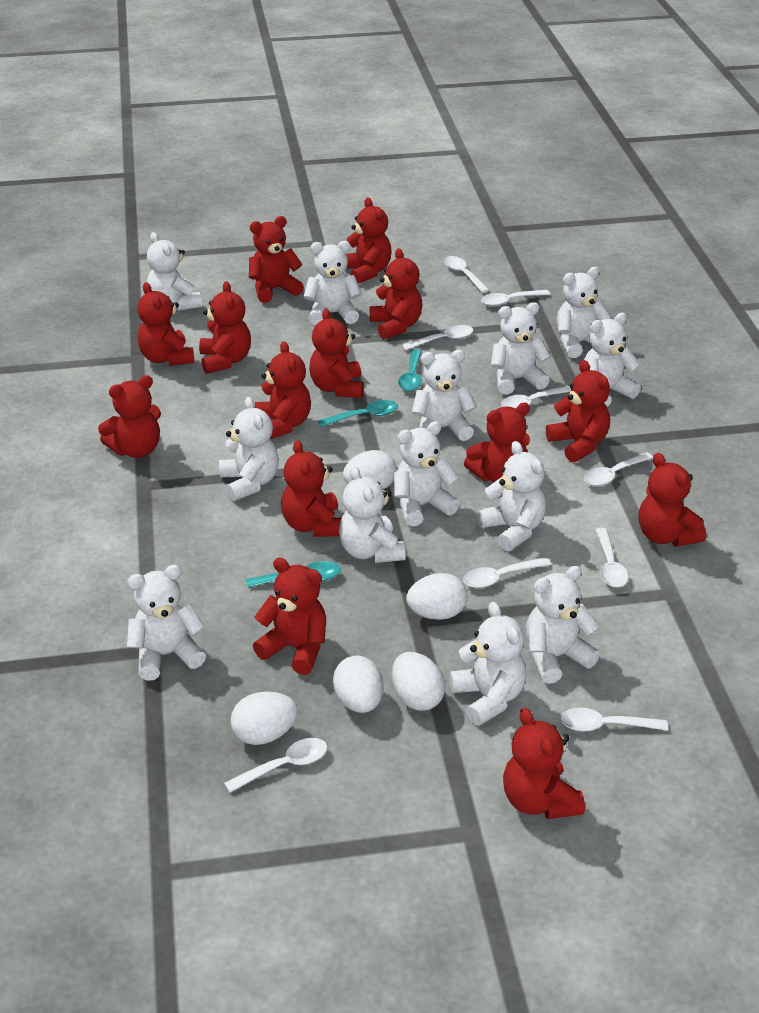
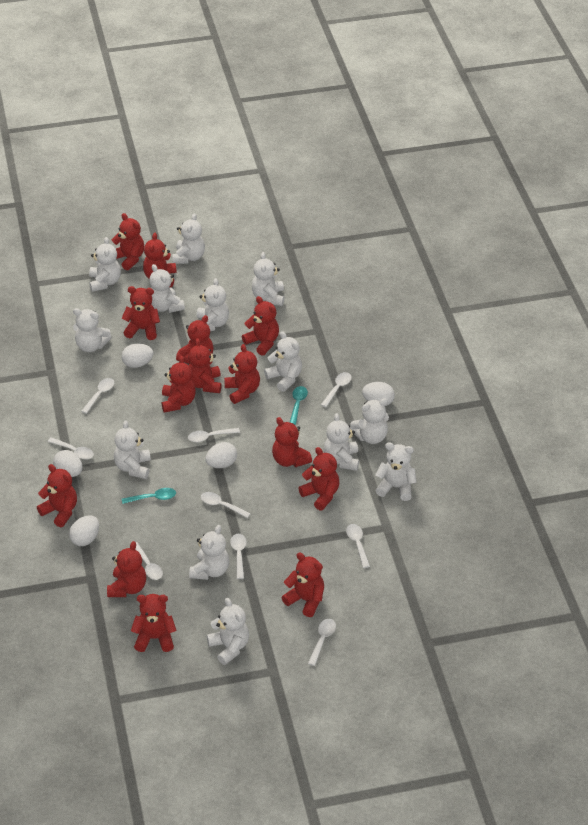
turquoise spoon: [246,561,341,588] [318,400,398,427] [398,349,422,391] = 3 -> [122,488,176,504] [290,386,308,425] = 2

